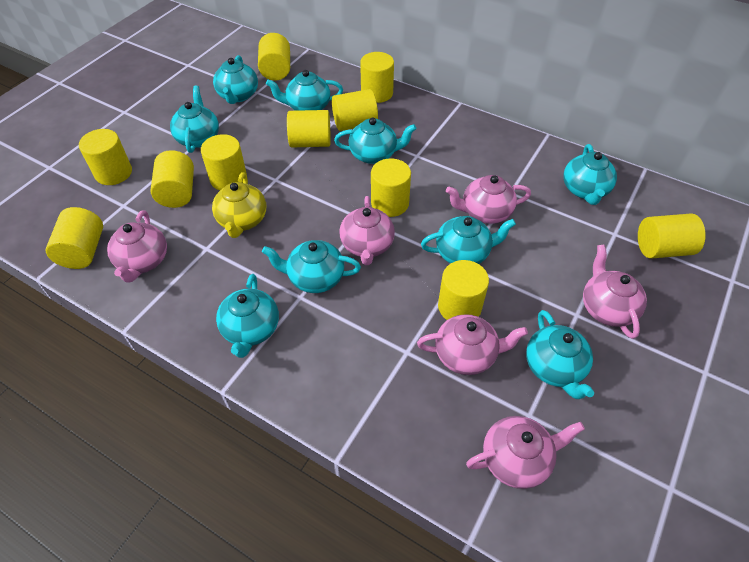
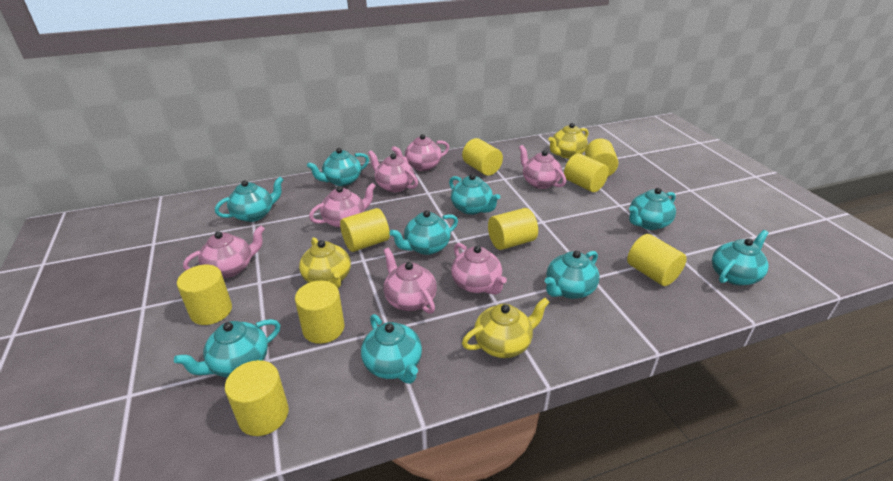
pink teapot: [107,210,167,282] [339,196,395,265] [417,314,528,375] [446,175,531,224] [466,416,585,489] [583,245,647,339] = 6 -> [183,226,265,278] [309,183,376,228] [368,150,418,192] [384,248,437,314] [392,134,449,171] [451,243,507,295] [519,145,566,189] = 7
yellow cylinder: [46,207,103,269] [79,129,132,185] [150,150,194,208] [201,134,247,190] [258,33,290,81] [287,110,331,148] [332,89,378,131] [360,52,394,103] [371,158,411,217] [438,260,489,320] [638,213,706,259] = 11 -> [177,265,232,325] [225,360,289,436] [295,281,344,344] [340,208,390,252] [462,138,503,176] [488,208,538,250] [564,153,609,192] [585,139,618,176] [627,234,687,286] = 9
yellow teapot: [212,172,266,238] = 1 -> [299,237,351,288] [462,298,550,358] [548,123,588,159] = 3

